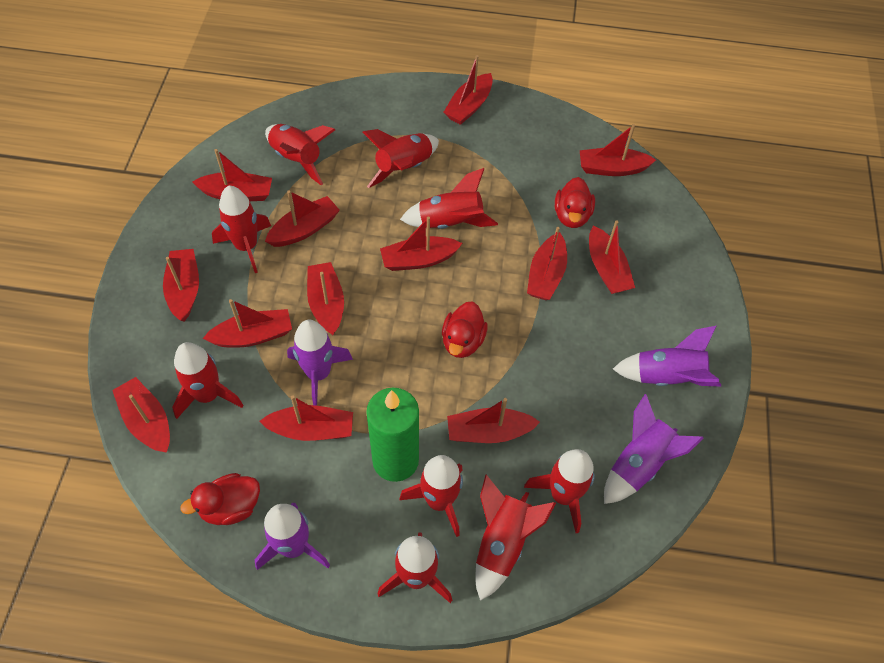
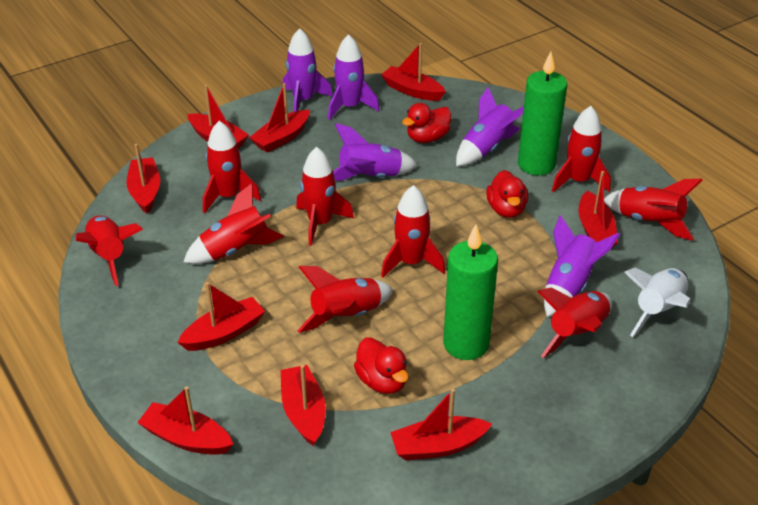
green candle: [366,388,419,482] = 1 -> [443,224,498,360] [518,52,567,175] = 2
purple rocket: [255,503,330,570] [287,320,353,406] [604,394,704,504] [613,326,721,386] = 4 -> [283,28,333,112] [328,34,380,120] [333,123,418,181] [456,87,524,166] [544,215,620,317] = 5
red boat: [112,377,170,453] [163,249,199,322] [192,149,272,201] [203,299,292,348] [260,395,353,441] [265,190,340,247] [307,262,344,335] [380,216,463,271] [444,55,493,125] [447,398,540,443] [527,227,567,300] [580,124,656,176] [589,220,635,294] = 13 -> [127,144,160,213] [137,387,233,455] [177,282,265,351] [188,85,249,148] [249,83,310,153] [281,365,326,446] [381,43,446,101] [390,389,492,460] [579,171,618,247] = 9
white rocket: none = 0 -> [624,267,690,337] = 1

